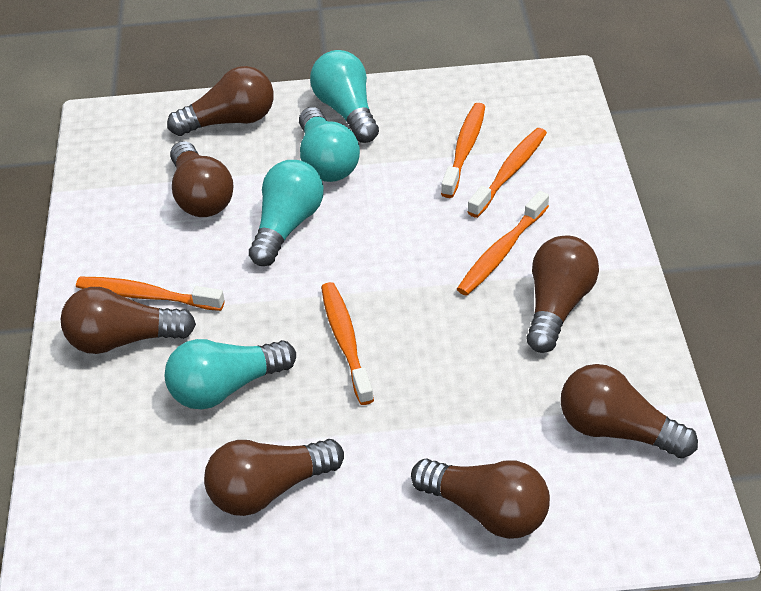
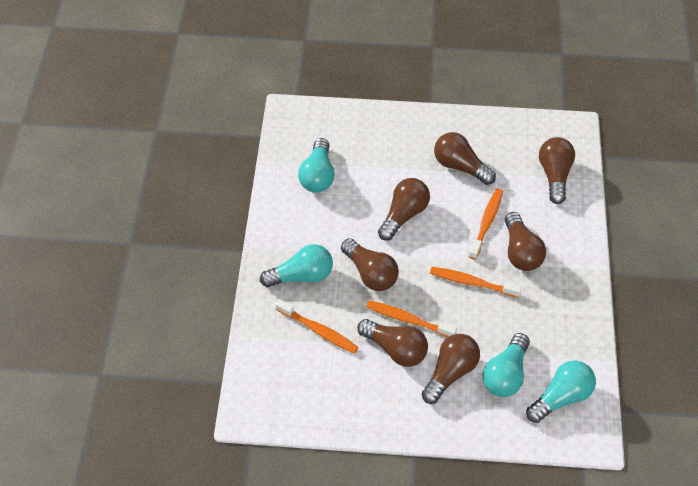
orange toothbrush: [76,277,225,311] [321,282,374,405] [441,103,485,198] [457,191,549,296] [468,128,547,218] = 5 -> [275,299,359,354] [366,300,457,337] [430,267,522,298] [469,189,503,260] = 4

